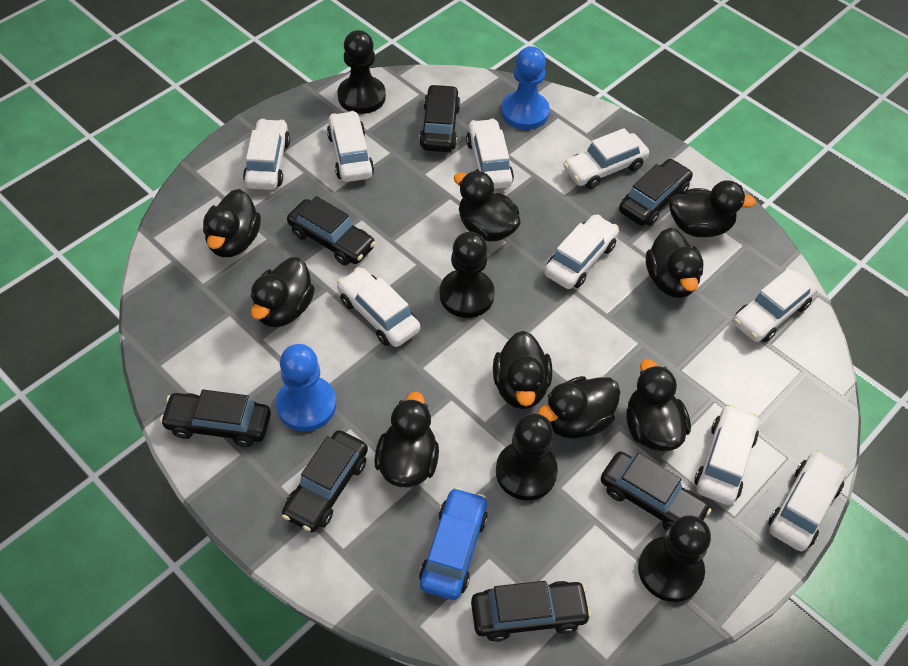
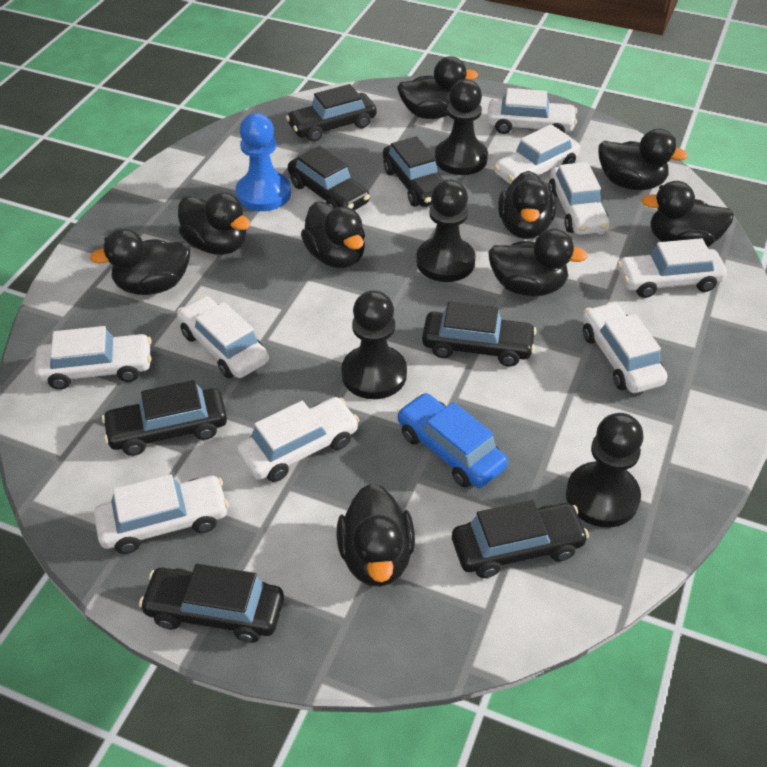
blue pawn: [276,344,336,431] [501,46,550,130] = 2 -> [236,113,291,211] = 1

